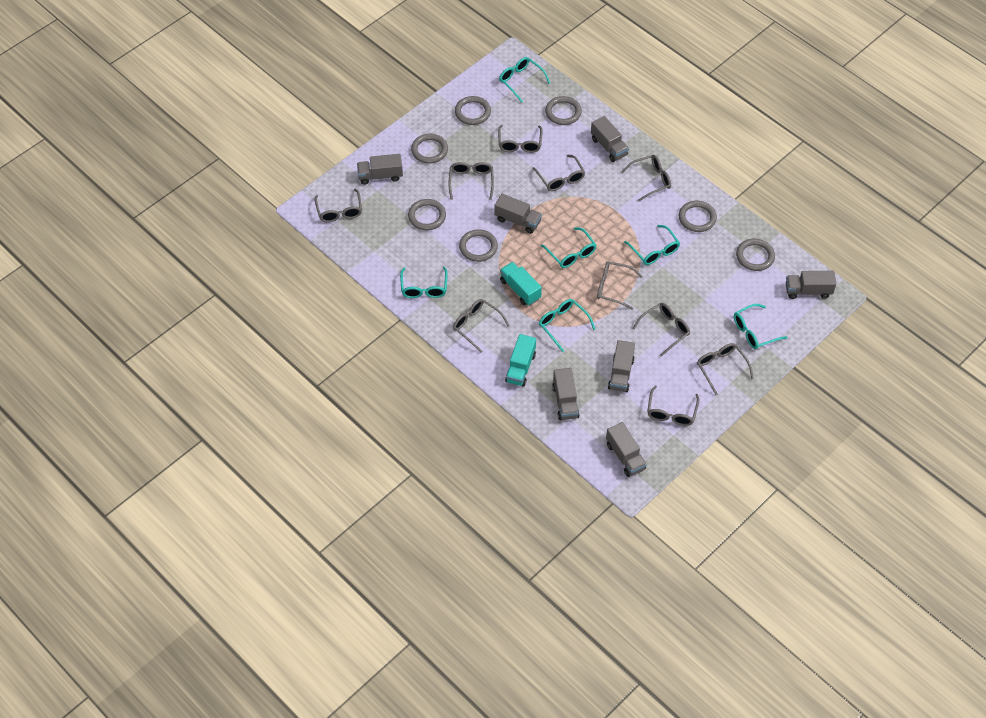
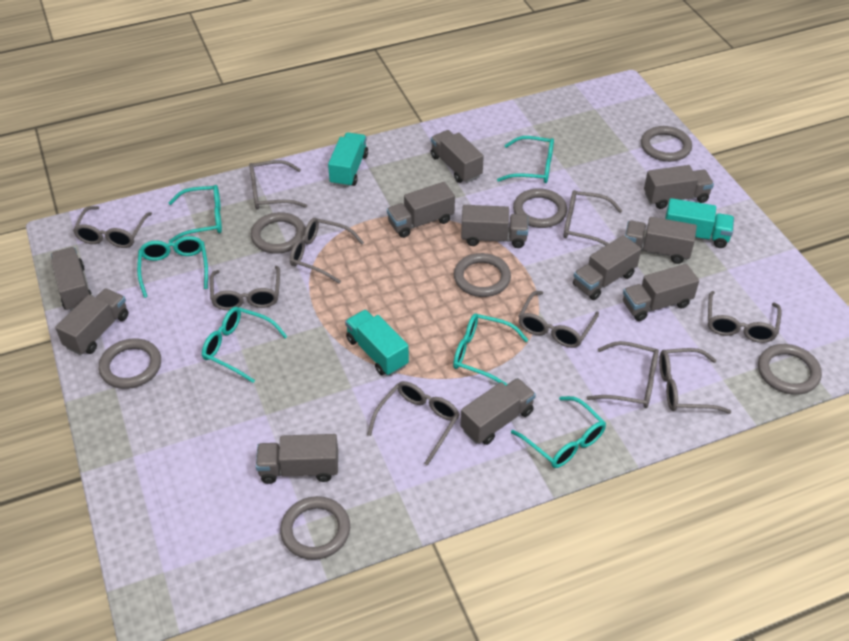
grey truck: [357,154,403,185] [495,194,542,234] [552,368,580,420] [591,116,629,162] [606,422,647,477] [608,340,635,392] [786,271,836,299] = 7 -> [51,247,93,311] [55,288,128,355] [256,434,338,484] [387,182,455,238] [431,130,484,183] [460,378,536,445] [461,205,528,248] [573,235,641,300] [623,264,699,321] [625,217,697,264] [644,165,714,209] = 11
turquoise truck: [500,262,542,306] [505,334,536,387] = 2 -> [328,132,368,187] [345,310,409,376] [665,198,734,248] = 3

